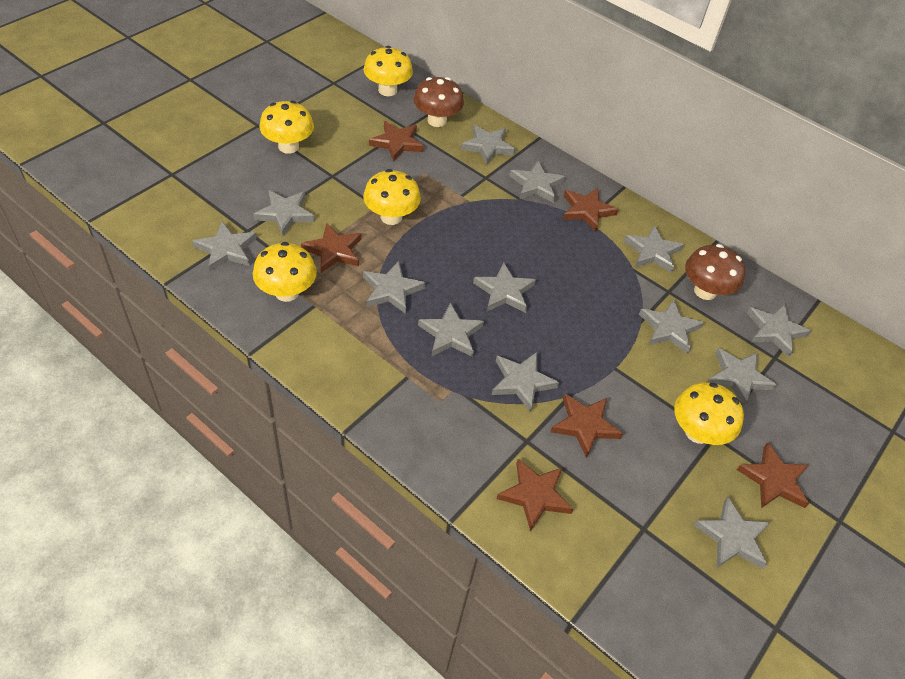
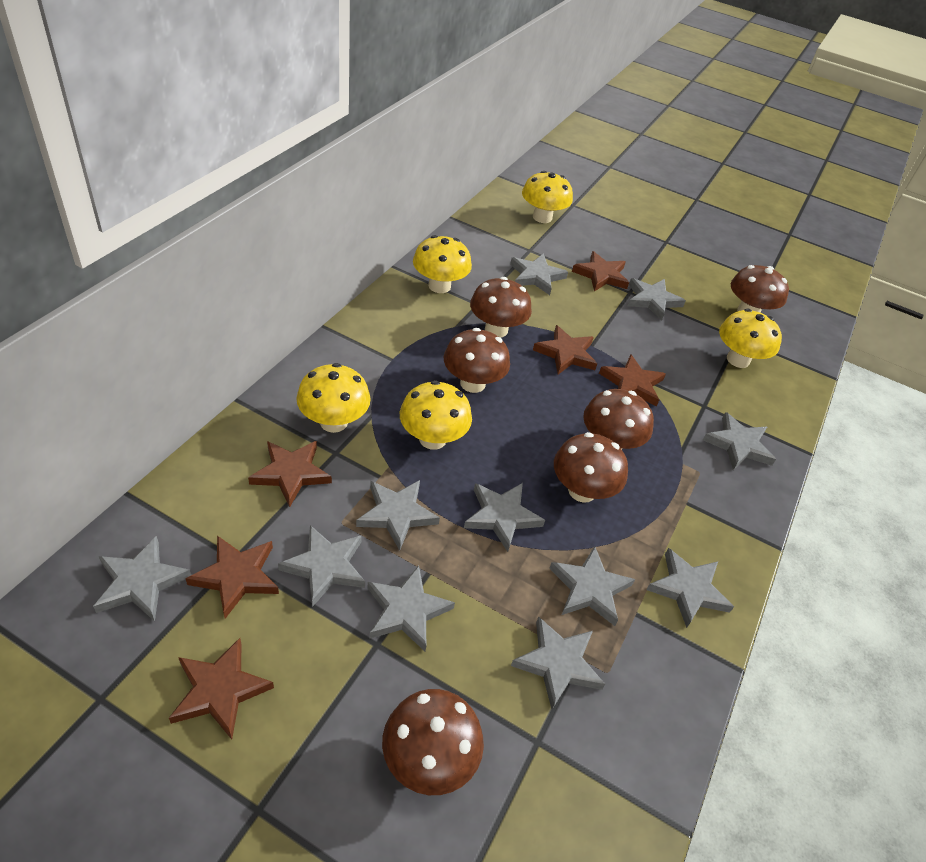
brown mushroom: [413,77,464,127] [685,244,745,300] = 2 -> [382,689,484,795] [444,328,510,393] [470,277,532,338] [554,432,628,503] [583,389,654,449] [731,265,789,313] = 6
grey star: [192,222,257,271] [253,190,315,236] [363,261,425,314] [418,302,484,357] [461,125,516,165] [473,262,536,313] [492,352,559,412] [509,161,566,203] [624,225,684,273] [639,299,704,354] [694,497,771,569] [708,348,776,406] [747,304,811,358] = 13 -> [93,536,191,621] [278,525,365,607] [356,480,440,550] [368,566,455,651] [464,483,545,552] [510,253,568,295] [511,617,605,709] [549,546,635,626] [628,278,686,320] [646,548,734,628] [703,412,776,470] = 11

